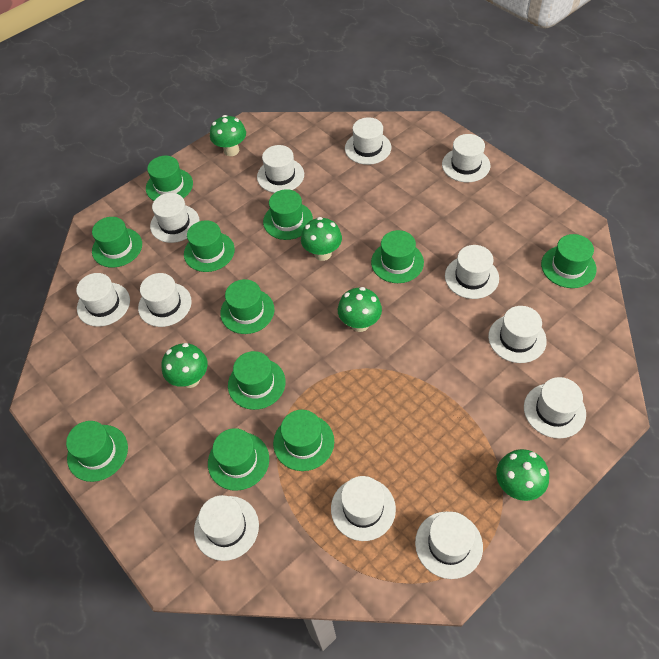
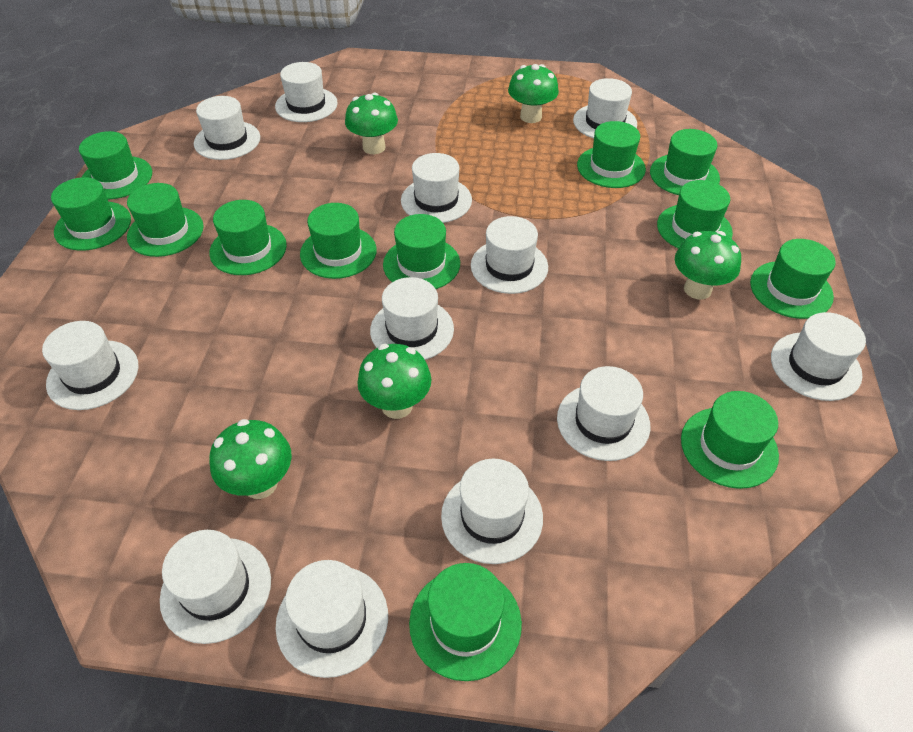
green hat: [66,421,128,482] [92,217,142,268] [146,156,193,201] [184,220,235,272] [208,428,269,491] [220,279,274,334] [228,351,286,410] [263,189,313,240] [273,410,334,471] [371,230,424,283] [541,234,597,288] = 11 -> [51,177,131,251] [79,131,152,199] [127,183,204,257] [209,200,287,275] [300,203,377,279] [383,214,460,289] [409,563,522,681] [577,121,646,188] [650,129,720,195] [657,180,733,249] [681,391,779,489] [750,239,836,319] = 12

